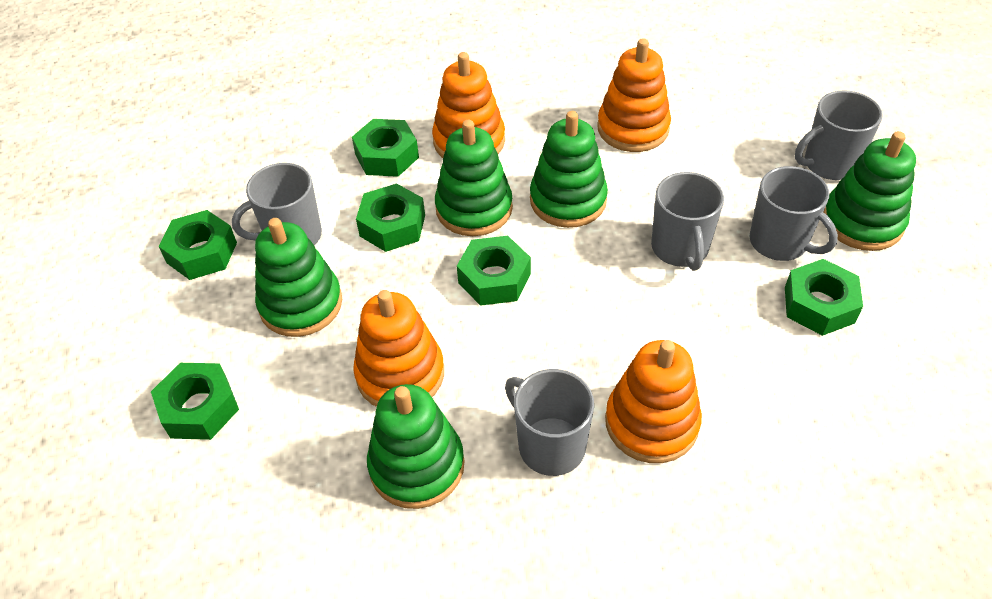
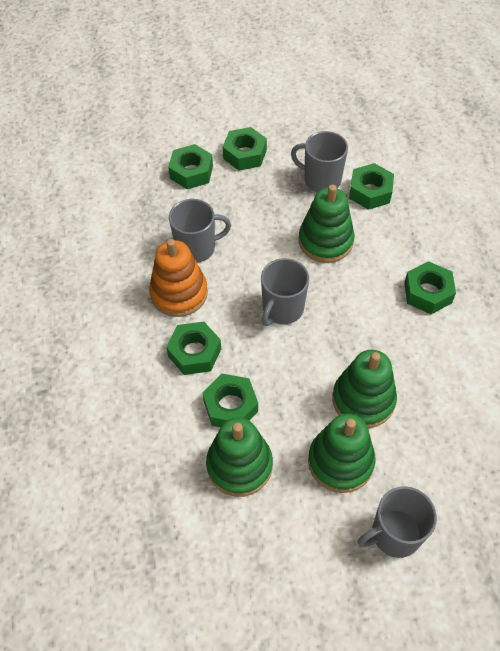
green stacking toy: [255,218,342,337] [367,384,465,509] [435,120,513,236] [530,111,608,228] [823,131,916,251] = 5 -> [206,418,273,497] [299,185,355,263] [308,414,376,493] [332,350,397,428] = 4
grey mug: [232,163,322,245] [505,369,594,476] [651,172,724,271] [750,166,838,261] [795,90,883,180] = 5 -> [169,199,231,263] [261,258,309,326] [291,131,348,192] [357,486,437,558] = 4
orange stacking toy: [353,290,444,407] [432,52,505,158] [597,38,671,152] [605,340,702,463] = 4 -> [149,239,208,317] = 1

